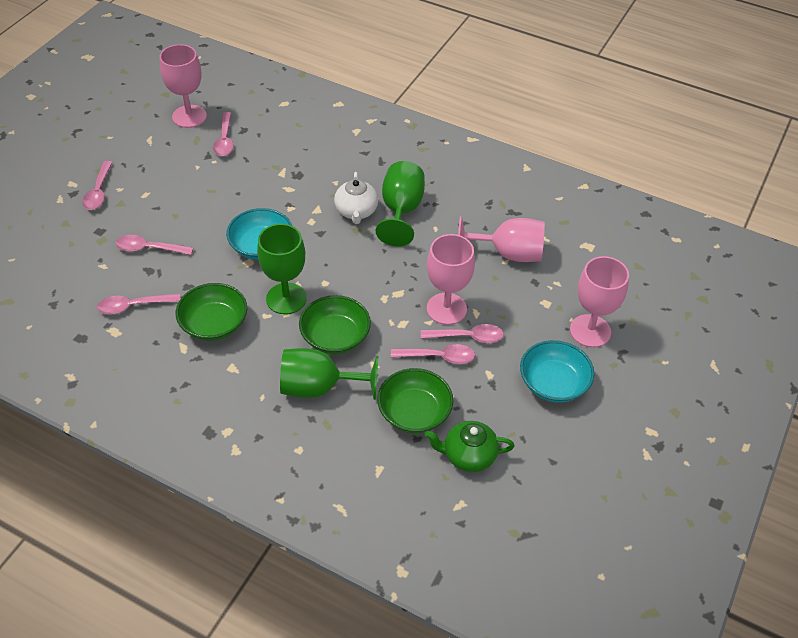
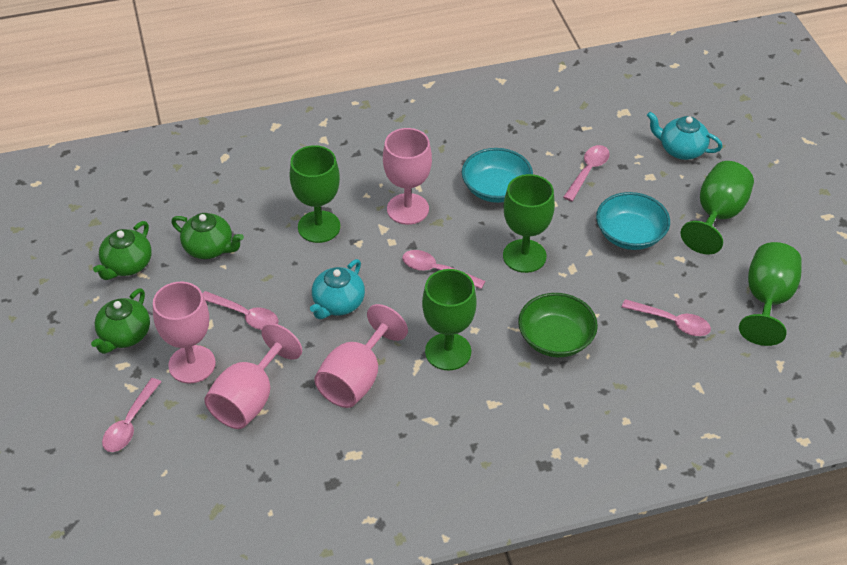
green bowl: [176,283,247,341] [299,295,371,354] [377,368,454,433] = 3 -> [518,293,598,357] = 1
green goblet: [257,224,307,314] [280,348,378,400] [376,161,425,246] = 3 -> [290,145,340,243] [422,269,477,370] [503,174,555,273] [680,161,754,255] [739,242,801,346] = 5
green teapot: [425,421,515,472] = 1 -> [91,288,150,354] [93,221,152,280] [171,213,244,259] = 3
pink spoon: [82,161,112,210] [97,294,180,314] [115,235,193,255] [213,112,234,156] [391,344,475,364] [421,324,504,343] = 6 -> [102,378,161,452] [202,291,279,330] [402,250,486,289] [563,145,610,201] [622,299,711,336] = 5
turquoise teapot: none = 0 -> [310,259,365,319] [647,112,722,160] = 2
white teapot: [334,172,378,224] = 1 -> none = 0

